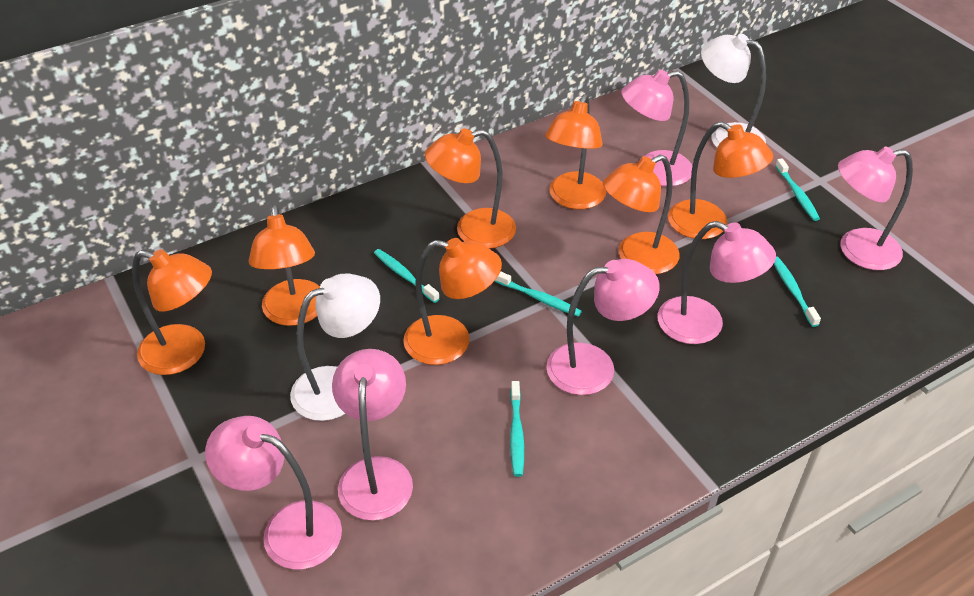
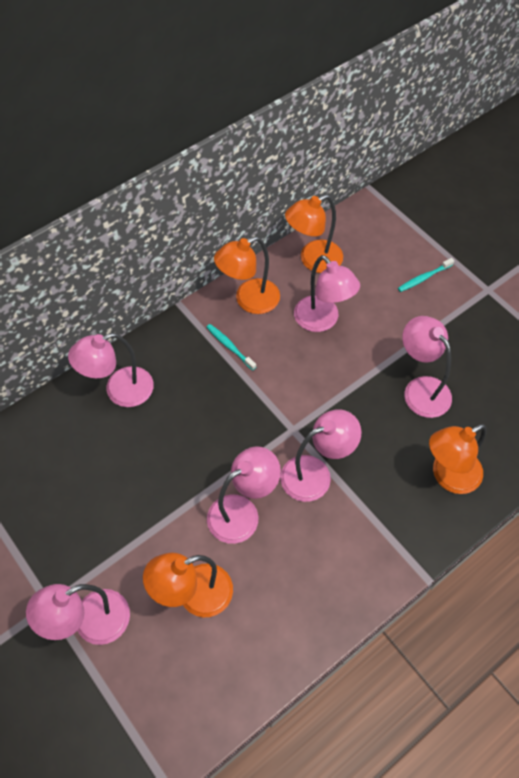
orange lamp: [132,249,212,375] [249,205,320,326] [403,238,502,365] [425,128,516,249] [545,94,606,209] [603,154,679,274] [668,121,773,239] = 7 -> [143,553,233,617] [214,236,280,314] [285,194,343,273] [429,424,487,494] = 4
turquoise toothbrush: [374,249,440,303] [494,271,582,316] [510,381,524,477] [774,256,821,327] [775,158,820,221] = 5 -> [206,324,256,371] [398,258,454,292] = 2
white lamp: [290,273,380,421] [701,34,766,147] = 2 -> none = 0

